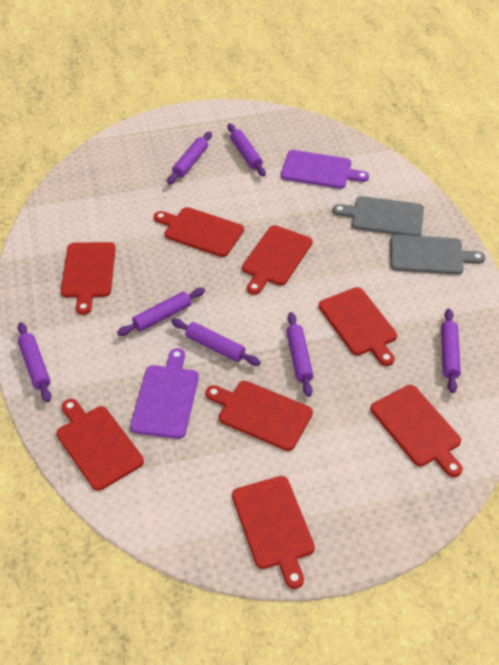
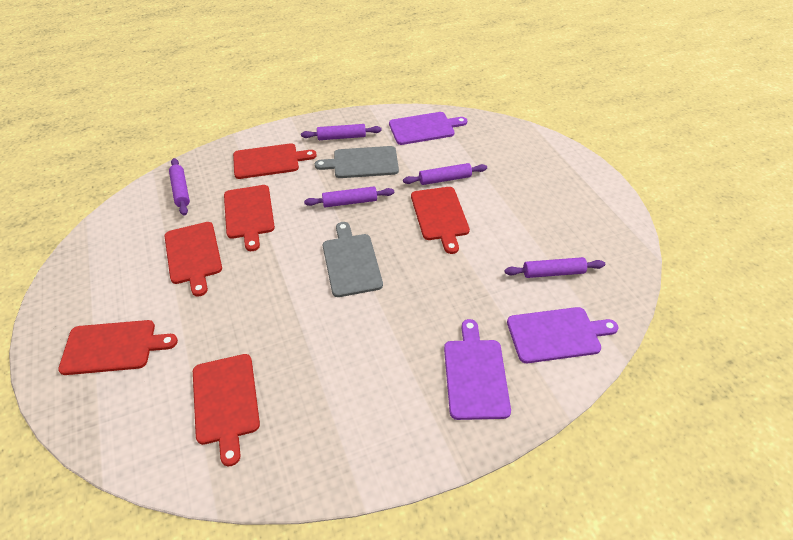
purple cutting board: [130,348,199,439] [281,150,369,189] = 2 -> [389,112,467,145] [444,319,511,420] [507,307,619,363] = 3
purple rolling pin: [17,322,51,402] [117,288,205,336] [167,132,212,185] [171,319,261,366] [227,123,266,176] [286,312,313,397] [441,309,461,393] = 7 -> [169,158,190,216] [301,124,382,140] [304,186,394,207] [403,163,487,185] [505,257,605,278] = 5
red cutting board: [56,399,144,491] [61,242,116,315] [154,207,244,257] [206,381,313,451] [232,476,315,589] [242,225,312,295] [319,287,397,366] [370,385,463,477] = 8 -> [58,320,178,375] [165,222,222,297] [193,354,260,466] [224,185,275,251] [233,143,317,179] [411,187,470,254] = 6

